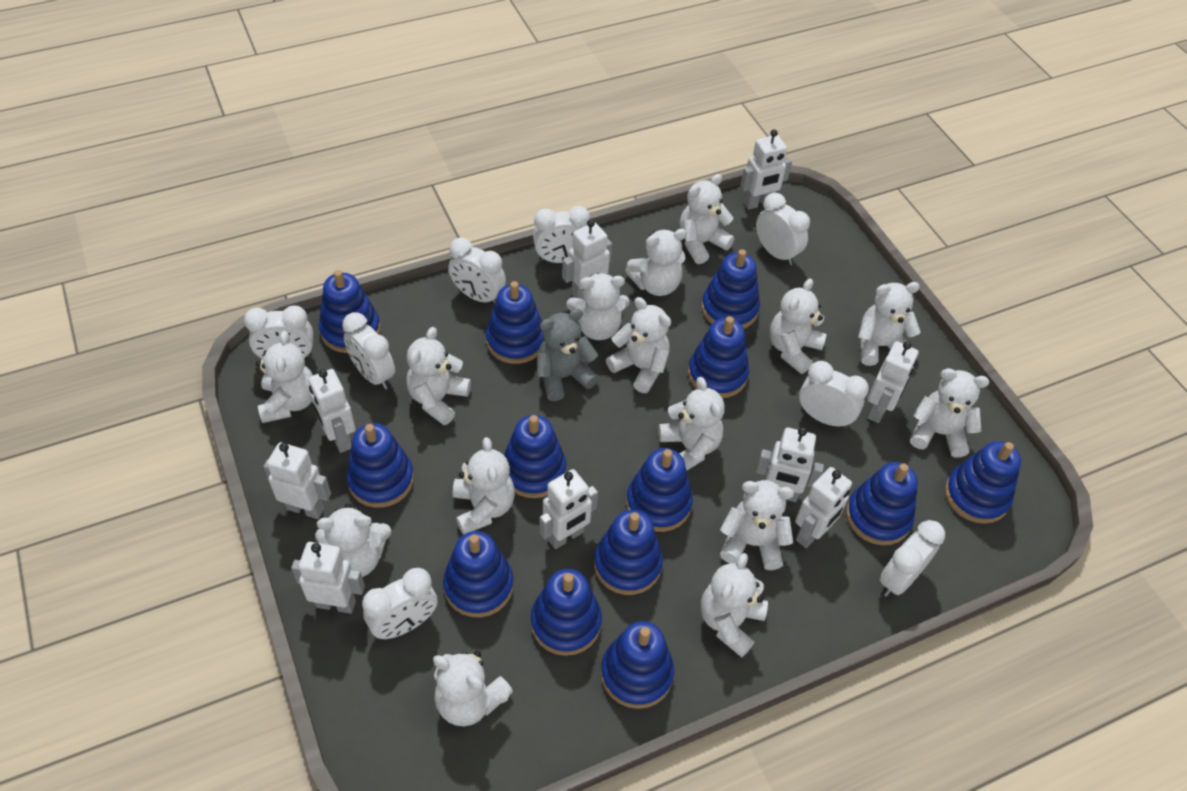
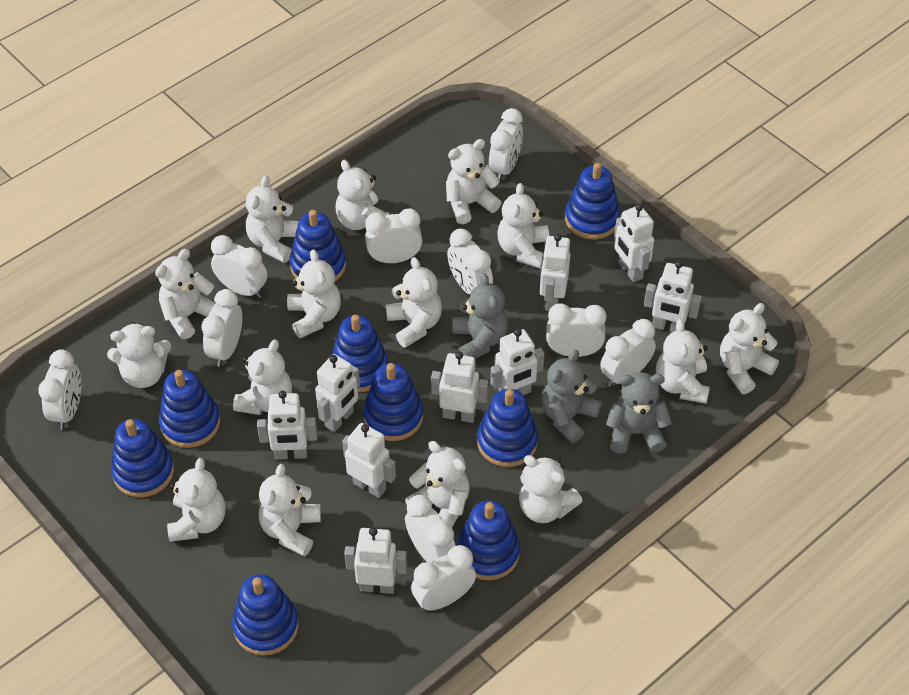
blue stacking toy: [319,270,380,353] [346,423,414,508] [443,531,513,617] [486,281,544,364] [504,415,566,498] [531,569,602,656] [594,510,663,595] [601,621,674,709] [626,448,693,532] [688,316,749,398] [701,249,760,329] [846,462,918,545] [945,441,1021,524] = 13 -> [111,419,174,498] [159,370,220,448] [232,574,299,656] [290,210,346,282] [331,314,388,392] [363,363,423,441] [456,500,520,580] [477,389,538,467] [565,163,620,240] = 9
grey teddy bear: [537,309,599,401] = 1 -> [452,273,508,359] [541,350,602,443] [606,372,672,454] = 3
white clock: [244,305,314,359] [342,312,395,390] [362,568,438,639] [448,238,506,304] [533,206,590,263] [756,193,810,265] [799,361,869,429] [880,520,945,597] = 8 -> [38,349,81,430] [201,289,242,367] [211,235,267,298] [365,208,422,263] [405,495,455,563] [411,545,476,611] [447,229,493,294] [489,108,523,181] [546,303,607,357] [600,319,656,387] = 10

